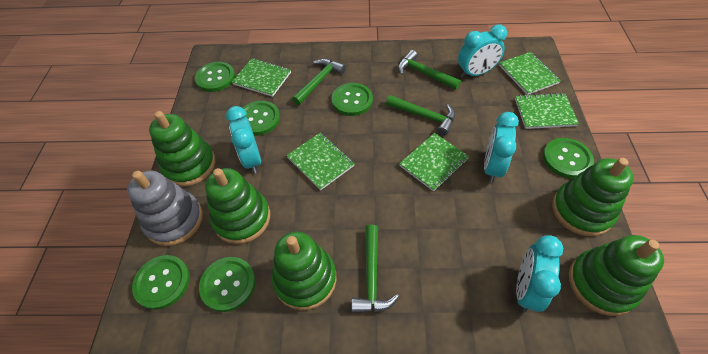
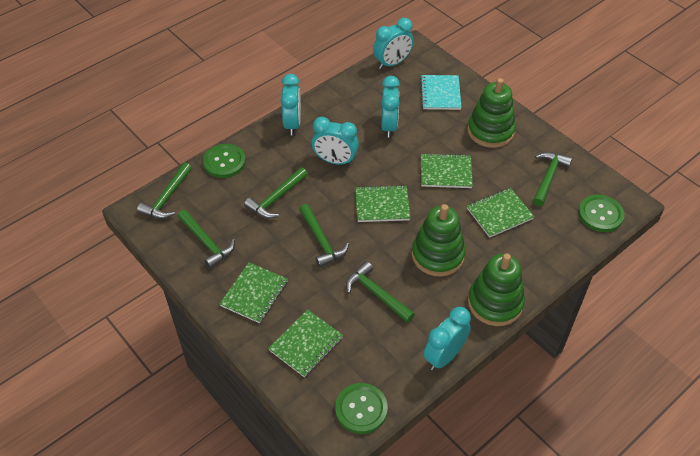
green button: [132,255,190,310] [195,62,235,92] [199,257,256,312] [243,101,280,135] [331,83,373,116] [543,138,594,178] = 6 -> [203,144,246,178] [335,383,388,434] [578,195,625,232] = 3
green hammer: [292,58,346,105] [351,225,399,313] [386,95,455,135] [398,50,461,90] = 4 -> [137,163,192,219] [178,210,235,269] [244,167,308,218] [299,204,349,268] [346,261,415,323] [533,152,572,207] = 6
green stacking toy: [149,111,215,187] [205,168,270,244] [272,232,337,311] [552,158,634,236] [569,235,664,316] = 5 -> [412,204,466,277] [467,78,516,148] [468,253,525,326] = 3
grey stacking toy: [127,171,203,246] = 1 -> none = 0
turquoise clock: [226,106,261,174] [458,24,507,78] [484,112,519,183] [516,235,563,312] = 4 -> [280,74,301,136] [312,117,359,165] [373,18,414,69] [381,76,400,138] [424,307,471,370] = 5
turquoise notebook: none = 0 -> [420,75,462,110] = 1

